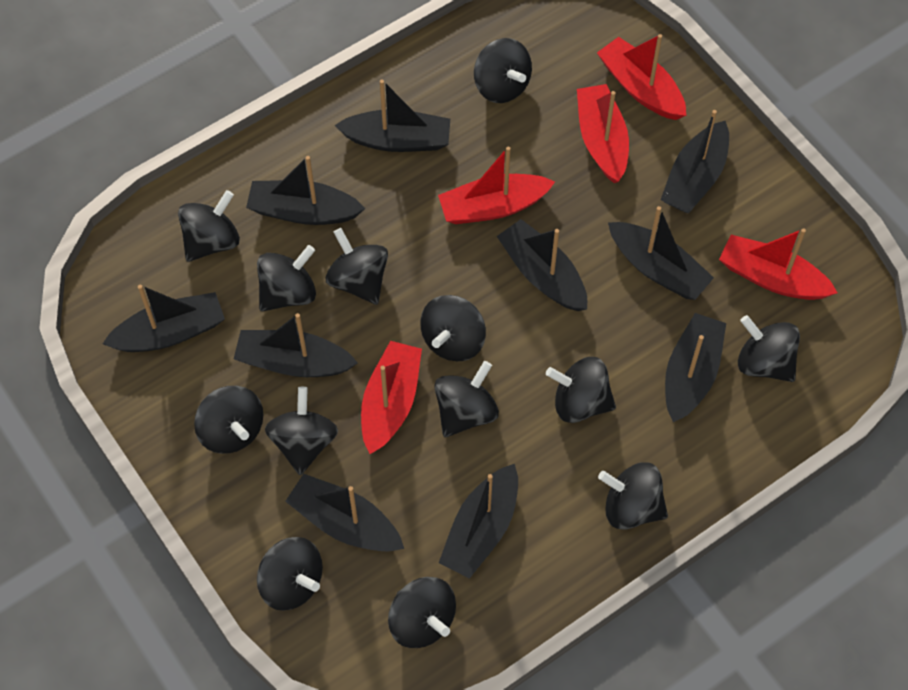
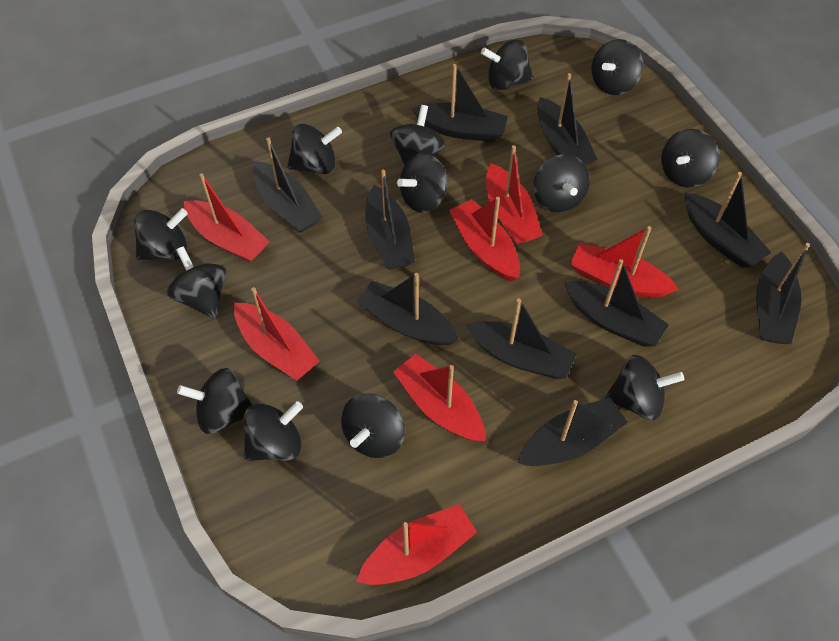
red boat: [361,341,422,454] [438,147,555,224] [577,84,629,183] [597,34,686,120] [719,228,838,300] = 5 -> [184,173,270,262] [234,287,320,381] [356,504,477,585] [393,354,485,442] [449,197,520,281] [486,145,543,245] [570,226,679,298] = 7

